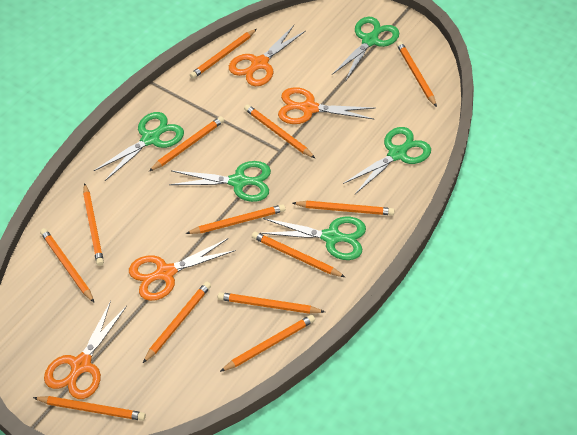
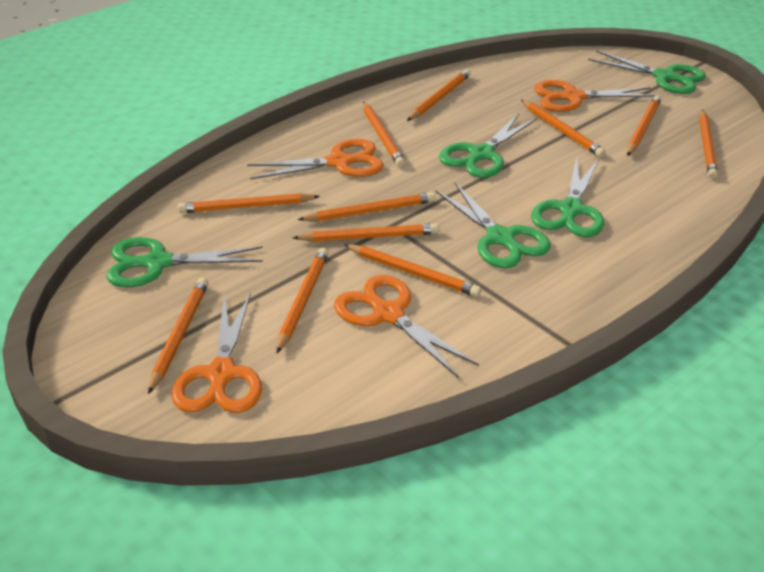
orange pencil: [33,396,146,421] [40,228,94,302] [83,183,104,266] [143,282,211,363] [149,116,224,171] [185,204,285,234] [190,29,257,79] [218,292,325,314] [220,315,315,372] [244,104,315,158] [252,232,345,277] [293,201,394,215] [397,41,437,107] = 13 -> [148,278,208,394] [178,193,320,213] [276,248,329,353] [293,223,439,242] [298,192,435,221] [344,244,481,297] [363,102,405,167] [407,69,471,121] [521,100,606,157] [627,95,661,156] [699,109,718,179] = 11

